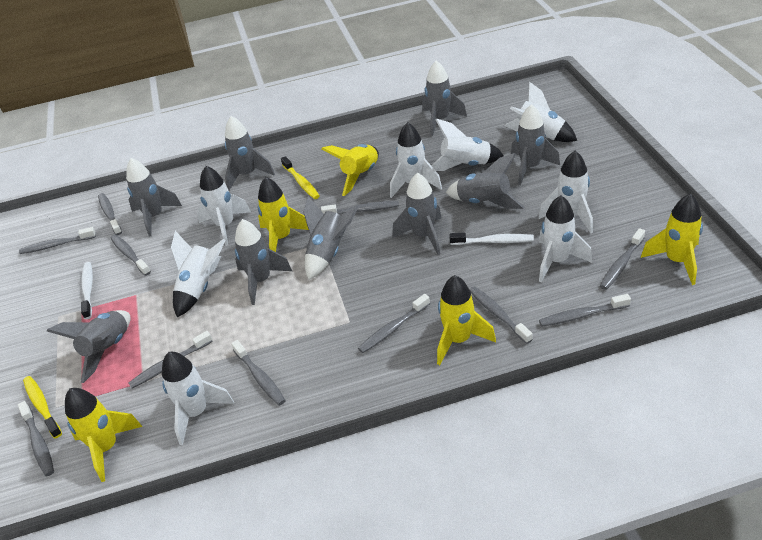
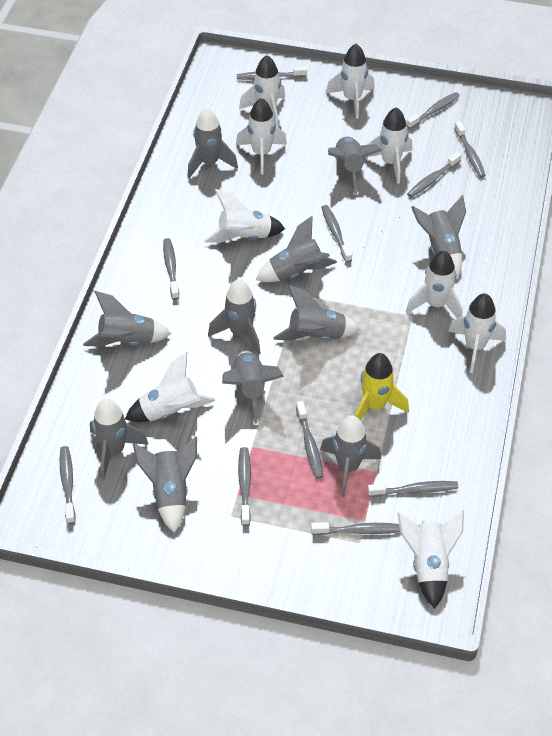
grey rocket: [47,310,131,383] [126,158,182,236] [225,116,275,190] [235,219,292,305] [303,196,359,280] [392,173,442,255] [422,61,467,136] [446,153,524,209] [511,104,560,185] = 9 -> [83,291,171,347] [90,398,149,480] [133,437,197,533] [187,107,238,178] [208,279,261,355] [222,351,284,424] [256,216,337,282] [273,285,360,341] [320,416,381,497] [328,137,382,194] [411,195,466,278] = 11
white rocket: [162,352,234,445] [171,231,226,317] [197,166,251,246] [390,122,442,198] [431,119,504,171] [505,82,577,142] [538,151,593,234] [539,196,592,282] = 8 -> [125,352,215,422] [204,189,285,243] [236,98,287,174] [239,55,285,128] [326,44,375,119] [364,107,412,184] [397,511,464,609] [406,250,463,318] [448,293,506,373] = 9
white toothbrush: [81,262,93,319] [450,233,534,245] = 2 -> none = 0
yellow rocket: [65,388,142,482] [258,177,309,252] [321,144,379,196] [437,275,496,365] [641,194,703,285] = 5 -> [355,353,409,420] = 1
yellow toothbrush: [23,376,62,439] [281,156,320,199] = 2 -> none = 0

